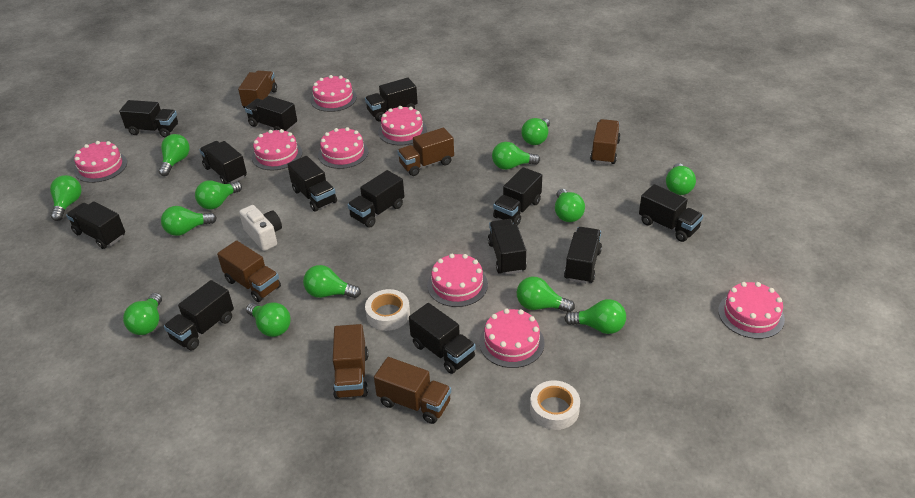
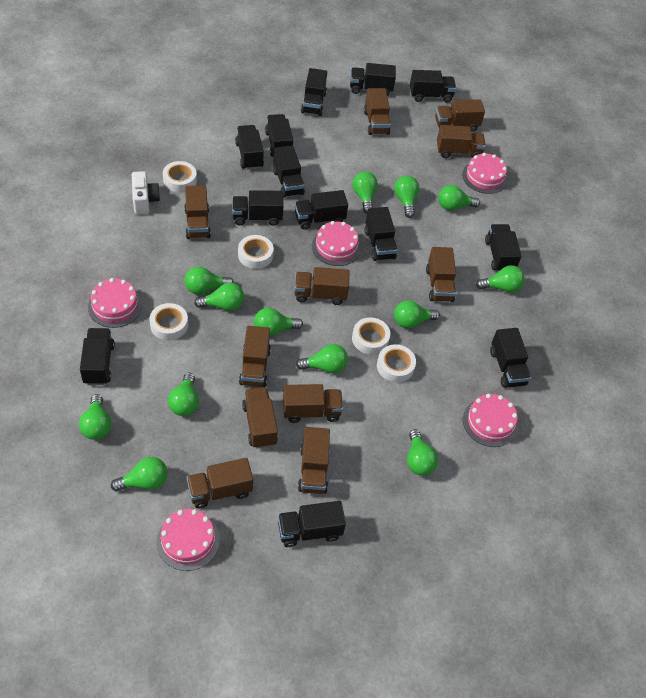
brown truck: [217,241,281,302] [238,70,277,108] [333,324,368,399] [374,357,451,424] [397,127,454,176] [590,119,621,165] = 6 -> [184,185,211,239] [186,458,253,508] [239,326,271,387] [242,387,278,448] [283,384,343,423] [294,267,349,305] [298,427,330,494] [364,88,391,135] [426,247,456,302] [435,99,485,132] [437,125,486,158] = 11
pink cake: [74,141,127,183] [252,129,302,170] [310,75,357,112] [318,127,369,169] [378,106,427,145] [427,254,488,307] [479,308,545,368] [718,282,785,339] = 8 -> [88,278,142,328] [157,509,220,571] [312,221,361,266] [462,153,508,194] [463,394,518,447] = 5
white tape: [365,289,410,331] [530,380,580,430] = 2 -> [149,303,188,341] [163,161,197,192] [238,235,274,269] [352,317,390,355] [377,344,416,383] = 5

